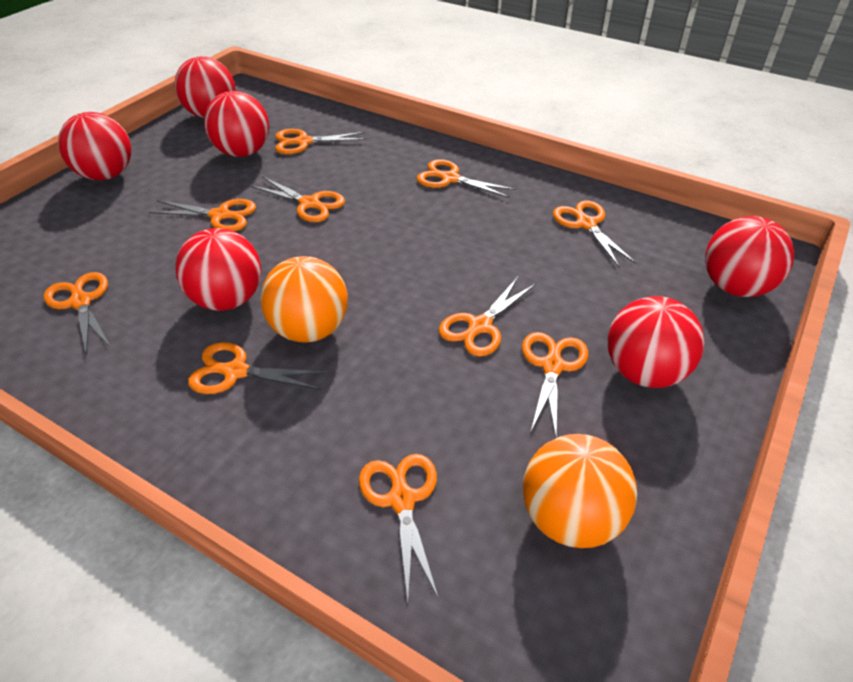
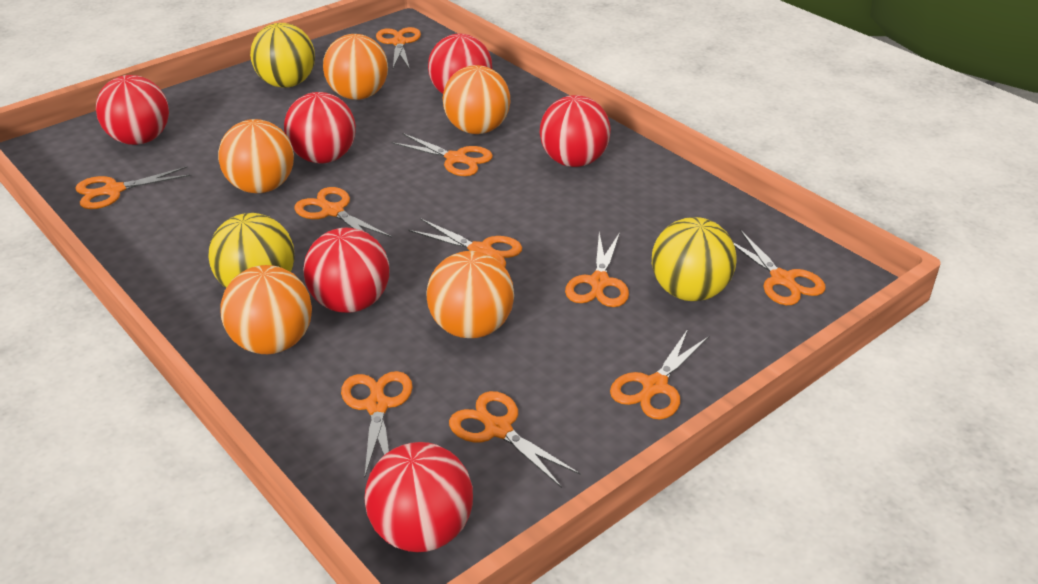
orange ball: [260,256,348,343] [523,434,637,548] = 2 -> [218,119,294,193] [220,265,312,354] [323,34,388,100] [426,251,514,338] [443,65,510,134] = 5
yellow ball: none = 0 -> [208,213,295,288] [250,23,315,88] [652,217,737,301] = 3

